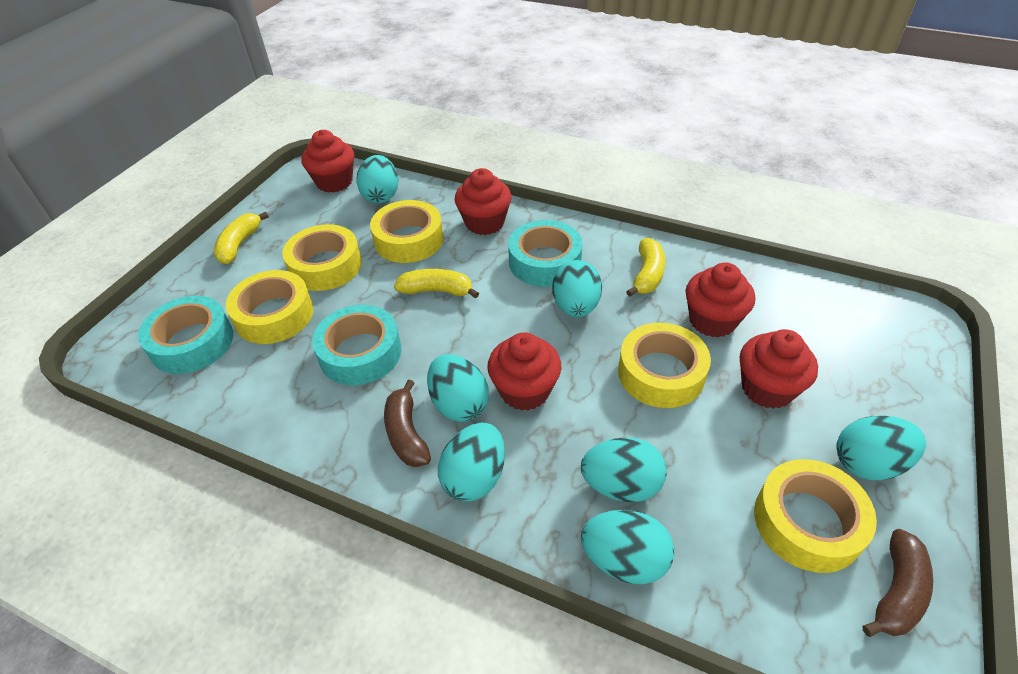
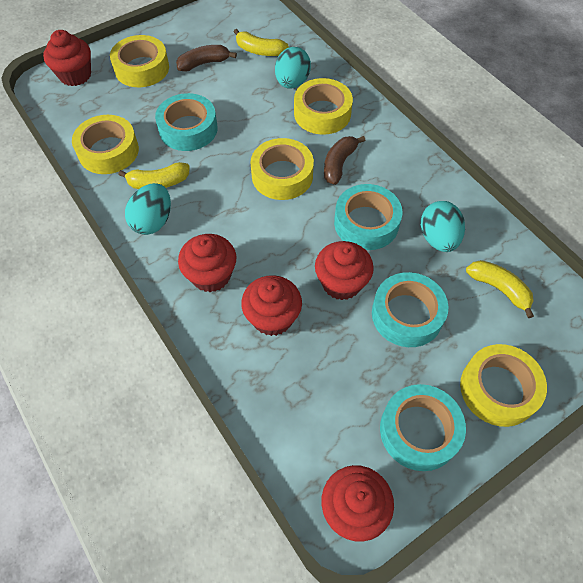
turquoise egg: [356,155,398,203] [427,354,489,422] [438,423,505,502] [552,260,602,317] [581,437,667,502] [581,510,674,584] [836,416,926,480] = 7 -> [125,183,171,235] [275,47,311,89] [421,201,465,252] = 3
turquoise tape: [138,296,233,374] [312,305,401,385] [508,220,583,287] = 3 -> [155,93,218,151] [334,184,403,250] [372,272,448,347] [380,384,466,471] = 4

